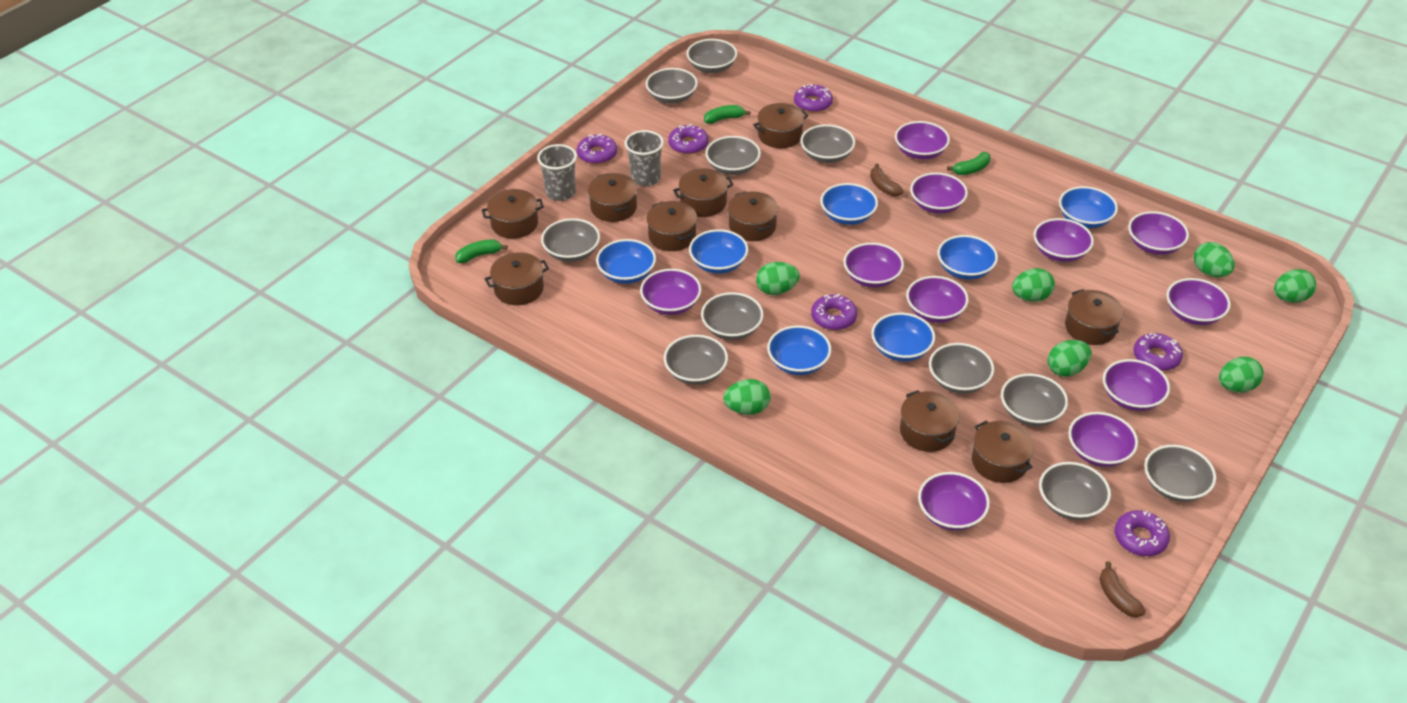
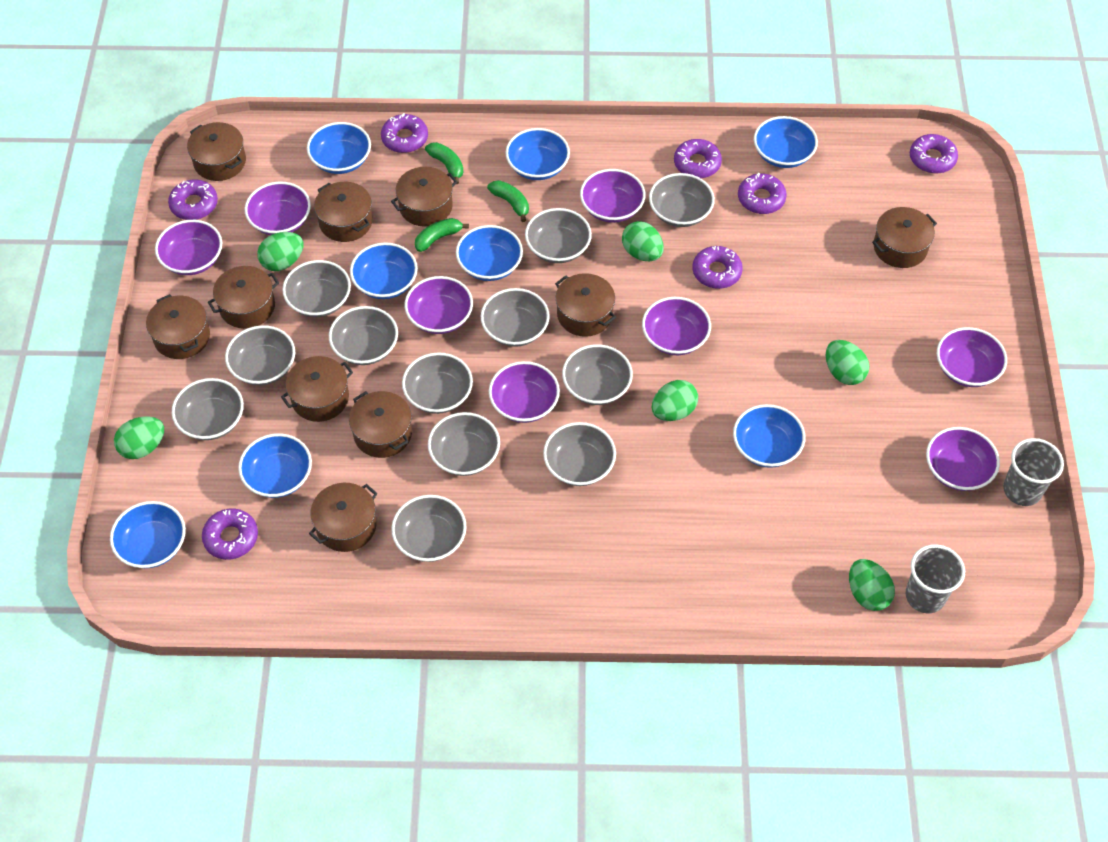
blue bowl: [596,239,656,284] [689,229,748,274] [767,325,831,375] [820,183,878,225] [871,313,935,362] [937,235,998,280] [1059,186,1118,228] = 7 -> [110,501,186,568] [238,433,312,498] [307,122,371,174] [350,242,418,299] [456,225,523,281] [505,128,570,180] [733,404,806,468] [754,116,818,168] = 8
brown banana: [870,164,903,196] [1099,561,1146,618] = 2 -> none = 0
green egg: [723,379,771,415] [756,262,800,295] [1012,268,1055,301] [1048,340,1092,377] [1194,242,1235,277] [1219,357,1264,392] [1274,269,1316,303] = 7 -> [114,417,164,459] [257,232,304,271] [622,221,664,261] [652,380,698,421] [826,340,869,385] [849,559,895,611] = 6
grey bowl: [541,218,600,262] [646,68,698,104] [664,335,728,385] [687,39,737,73] [701,292,764,340] [705,136,761,175] [800,124,855,163] [929,343,994,394] [1001,374,1068,426] [1039,462,1111,520] [1144,445,1216,502] = 11 -> [172,378,244,440] [225,325,295,385] [282,260,351,317] [329,306,398,365] [391,495,467,562] [402,352,473,414] [428,412,500,476] [481,288,550,347] [525,208,592,263] [543,422,616,486] [562,344,633,405] [649,173,715,227] = 12
purple bowl: [640,269,701,315] [843,243,904,288] [895,121,950,160] [906,276,969,323] [910,172,968,214] [918,472,990,531] [1034,218,1094,262] [1068,412,1138,467] [1103,359,1170,411] [1128,211,1189,255] [1166,278,1231,325] = 11 -> [155,220,222,275] [245,182,311,235] [405,276,473,334] [489,361,560,423] [580,169,645,223] [642,297,711,355] [926,427,1000,491] [937,327,1007,387] = 8
purple donut: [577,134,617,164] [668,124,709,154] [794,84,833,112] [811,294,857,330] [1114,510,1170,556] [1133,333,1183,371] = 6 -> [168,179,218,220] [202,508,258,560] [381,113,428,153] [674,139,722,178] [692,246,743,289] [738,173,787,214] [910,134,958,174] = 7

